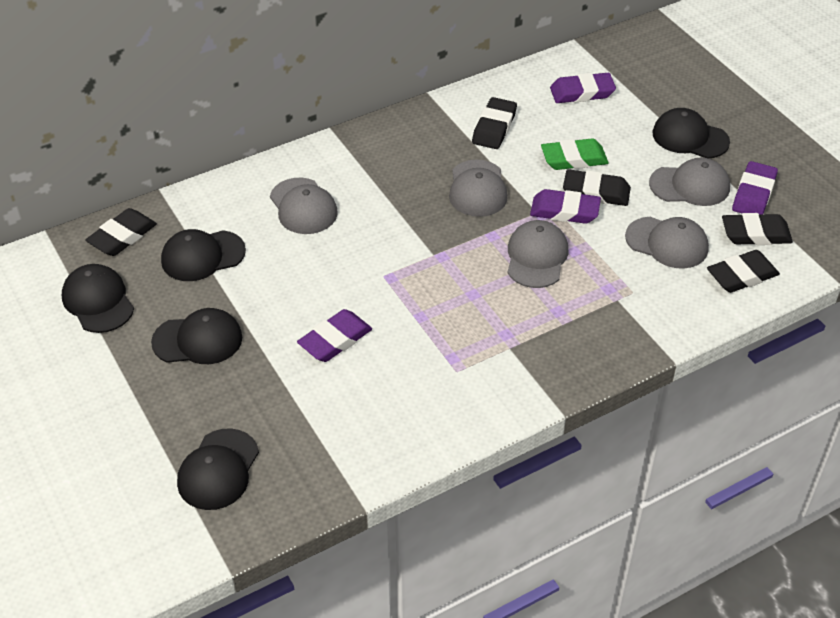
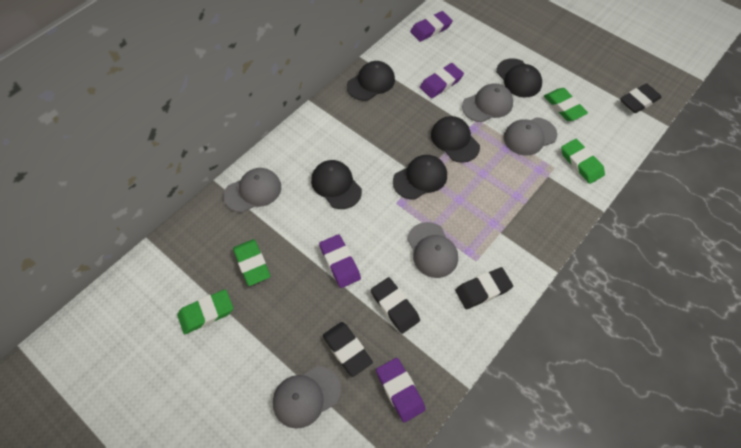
black eraser: [85,208,157,256] [472,97,517,149] [563,169,631,206] [707,250,780,293] [722,213,793,245] = 5 -> [323,322,373,377] [371,277,420,334] [455,267,513,309] [620,83,662,113] = 4
green eraser: [541,138,609,170] = 1 -> [177,289,233,334] [233,239,270,286] [544,88,588,121] [561,139,605,184] = 4

